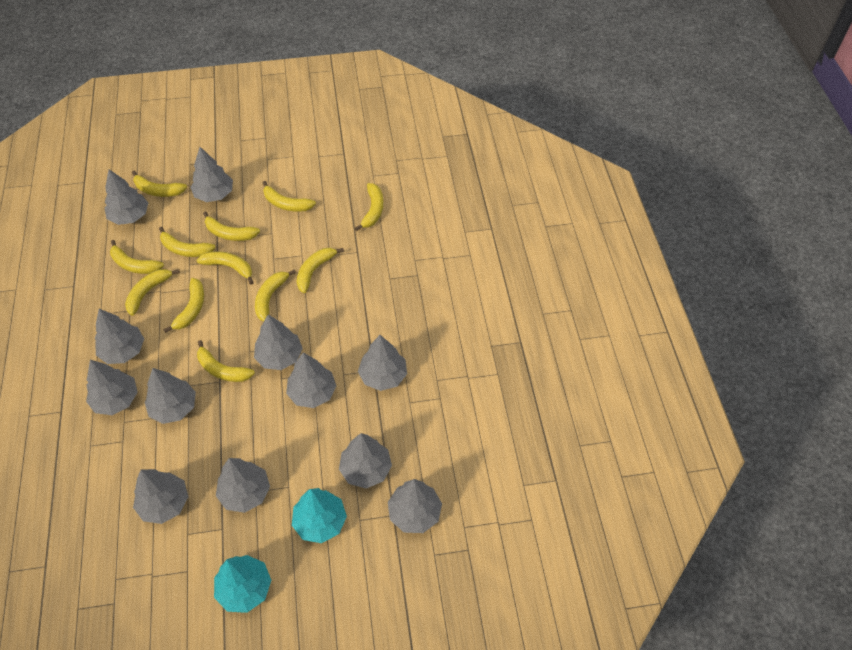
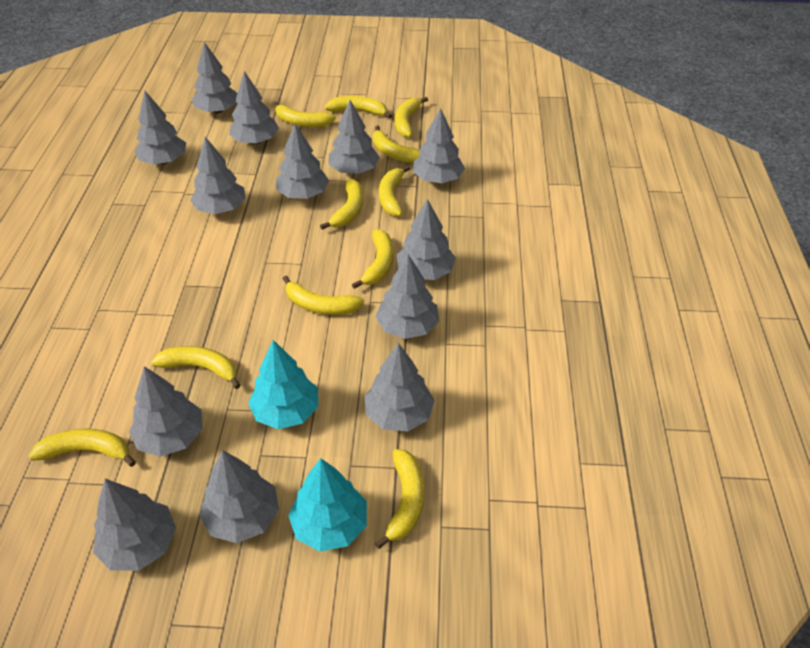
grey tree: [86,360,138,415] [95,309,144,364] [104,169,148,225] [133,469,188,524] [145,368,196,424] [190,147,233,202] [216,458,270,513] [254,315,303,370] [286,352,336,408] [339,433,392,489] [358,335,407,391] [388,479,442,533] = 12 -> [93,479,176,571] [129,366,202,457] [134,91,186,165] [190,137,245,214] [192,42,237,114] [199,450,279,543] [229,71,279,144] [276,123,329,199] [329,100,380,174] [365,343,435,431] [375,254,439,339] [397,199,456,280] [413,108,465,183] = 13
yellow banana: [110,240,164,274] [125,269,180,316] [132,171,187,197] [159,227,216,257] [163,278,204,333] [196,251,254,285] [197,340,255,382] [203,211,260,241] [255,269,296,322] [262,181,316,212] [297,248,344,293] [355,183,384,231] = 12 -> [29,429,136,467] [151,346,241,389] [273,101,336,127] [283,276,364,315] [320,179,363,230] [324,96,392,118] [352,230,394,289] [373,126,421,163] [375,449,424,549] [379,165,411,216] [395,97,428,137] = 11

